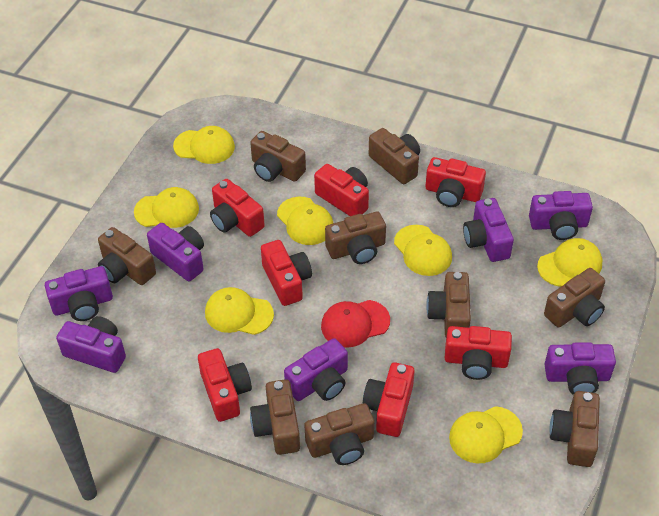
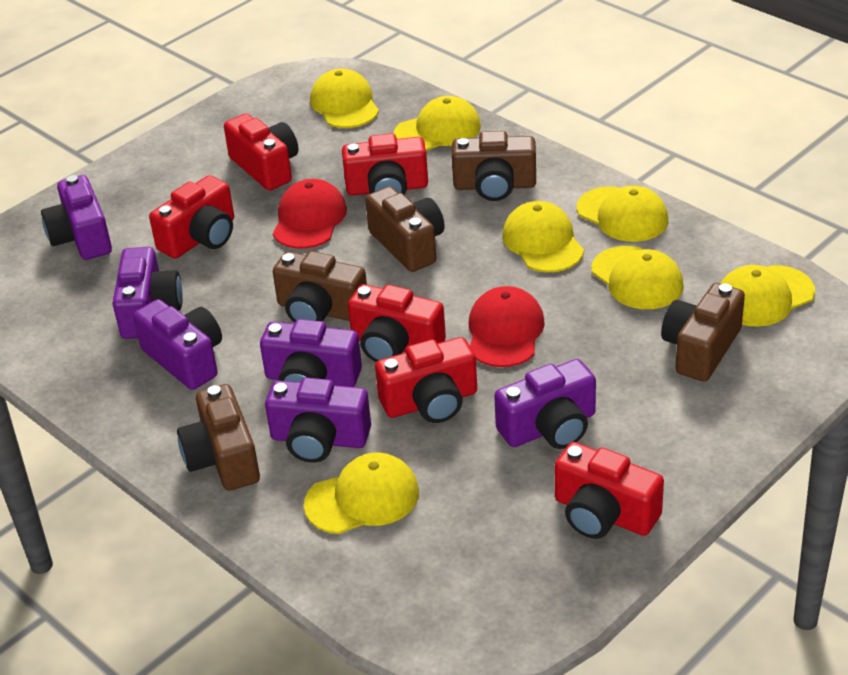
brown camera: [98,227,156,285] [250,131,306,182] [250,379,300,455] [304,403,374,465] [325,211,386,264] [369,128,420,184] [426,272,471,337] [544,268,605,327] [550,391,600,467] = 9 -> [177,384,260,491] [273,251,367,323] [365,186,444,272] [452,131,536,201] [661,283,745,382] = 5
purple camera: [45,266,113,321] [56,316,126,373] [147,223,204,281] [284,338,348,401] [463,198,514,262] [529,191,593,240] [544,342,616,395] = 7 -> [41,175,112,260] [112,247,183,339] [133,299,222,390] [260,319,362,387] [265,378,371,463] [494,359,596,449] = 6
red camera: [198,348,252,422] [210,179,265,237] [261,240,312,306] [314,164,369,216] [363,362,415,437] [425,157,486,207] [445,326,512,380] = 7 -> [149,175,234,259] [224,114,298,191] [342,133,428,195] [348,284,446,362] [375,337,477,423] [555,442,664,539] = 6
red cap: [321,300,390,348] = 1 -> [273,179,347,249] [469,286,545,367] = 2

